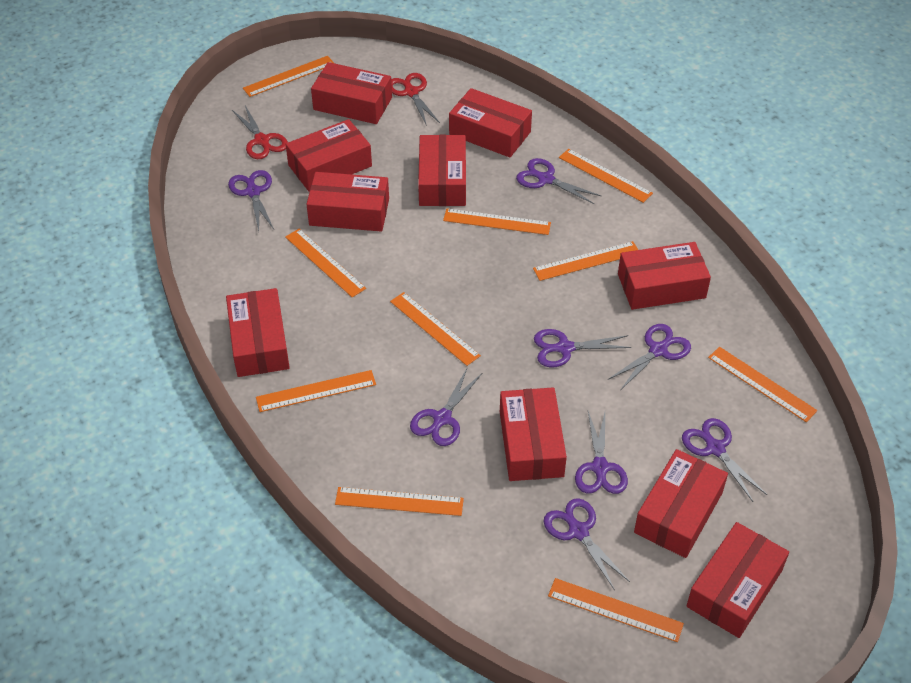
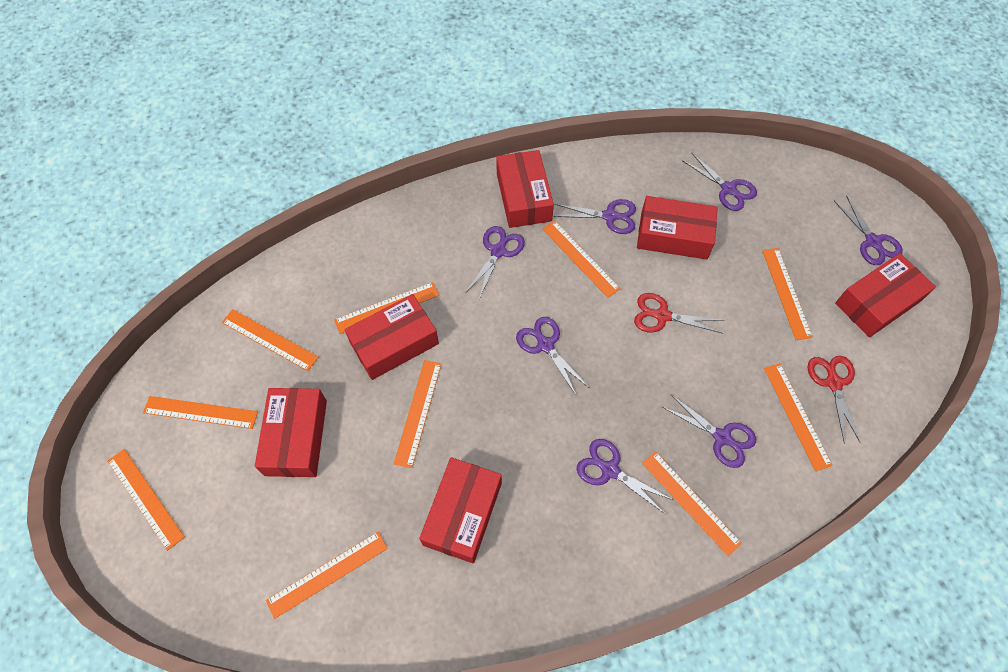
purple scissors: [228,170,274,231] [410,369,482,446] [516,158,601,204] [534,329,632,367] [543,498,630,591] [575,411,628,494] [608,324,691,389] [682,418,767,502] = 8 -> [466,226,525,299] [516,317,589,395] [553,199,636,234] [576,439,673,514] [662,394,756,468] [682,152,757,211] [834,195,903,265] = 7
red box: [226,288,290,377] [286,119,372,192] [306,172,389,232] [311,62,392,124] [418,135,466,206] [449,88,532,157] [500,387,567,481] [618,242,711,310] [634,449,728,558] [686,522,789,638] = 10 -> [255,388,327,477] [345,294,439,380] [419,457,502,563] [496,150,554,228] [637,196,718,260] [835,253,936,337] = 6

